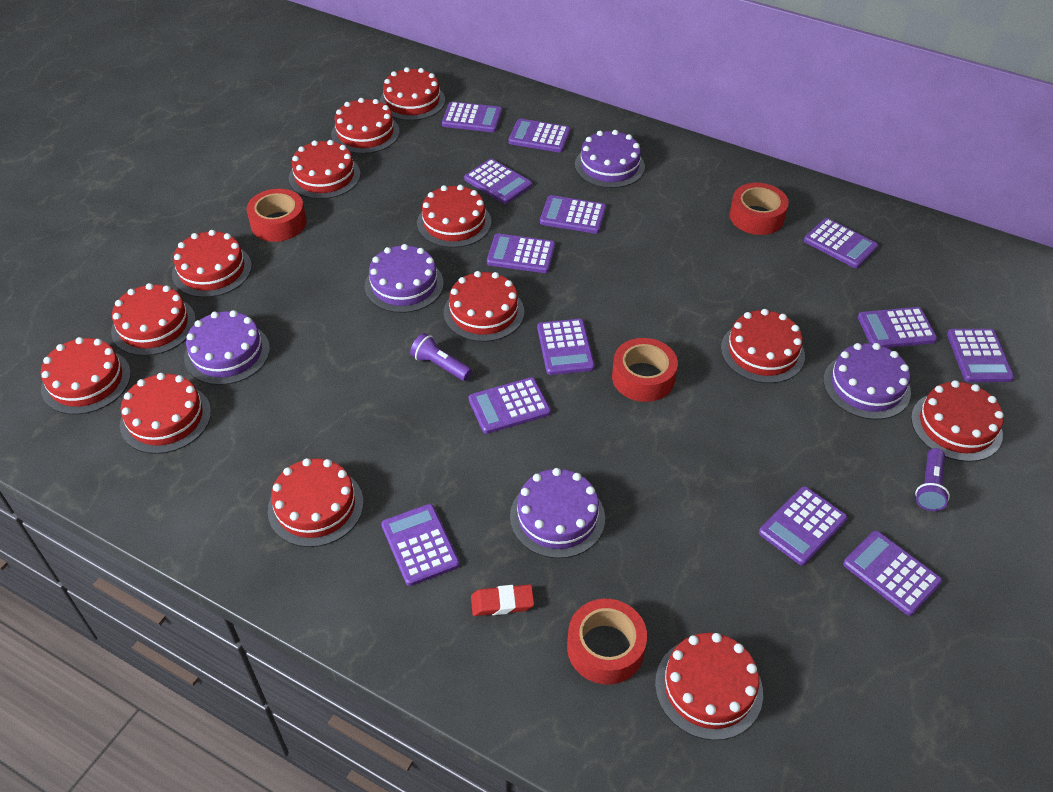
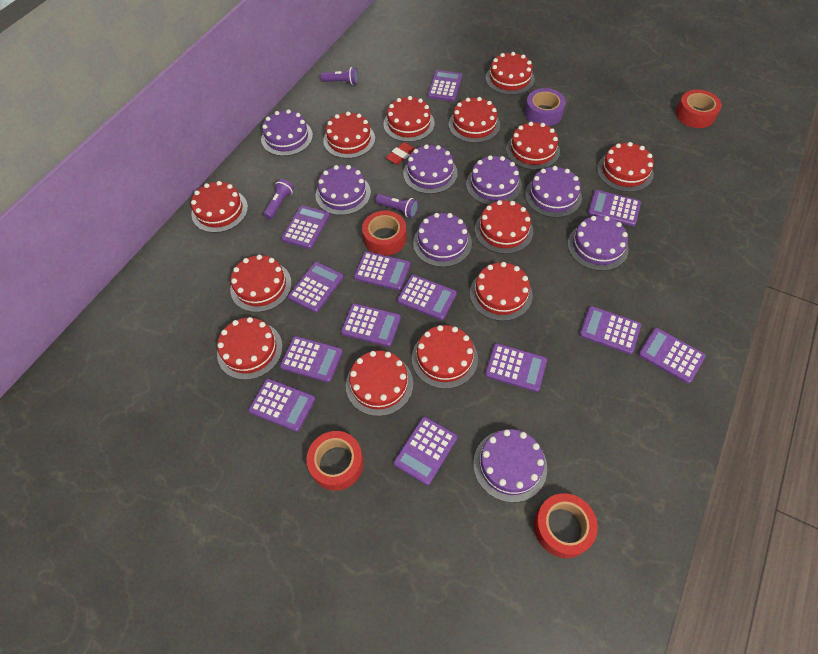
purple cake: [184,310,270,385] [365,244,444,313] [510,468,605,559] [575,130,645,188] [823,343,911,420] = 5 -> [261,109,313,156] [315,165,371,215] [403,144,458,194] [413,213,472,267] [466,155,522,205] [473,429,547,502] [525,166,582,218] [568,216,629,271] = 8
purple flashlight: [410,333,472,381] [915,448,950,511] = 2 -> [263,179,294,220] [321,67,358,85] [375,194,418,218] = 3
purple tape: none = 0 -> [525,88,566,126] = 1

